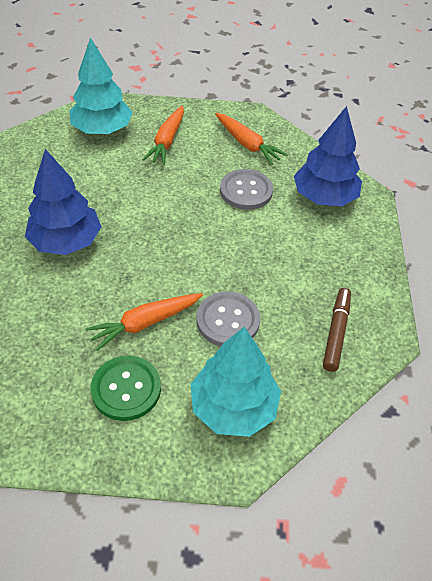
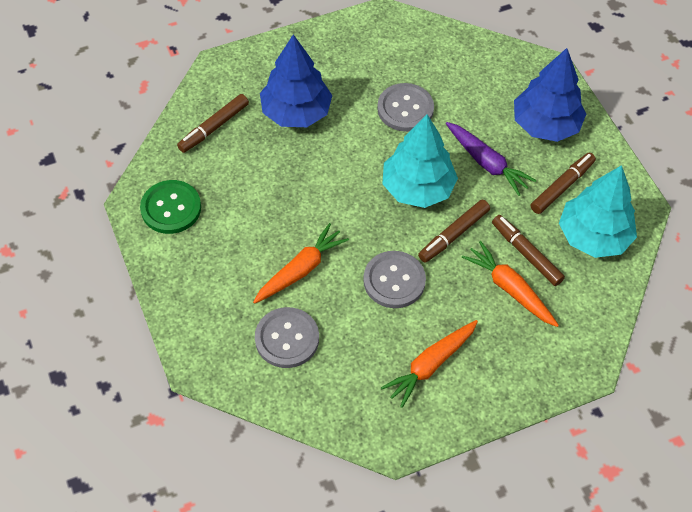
brown marker: [323,288,351,372] = 1 -> [177,94,249,153] [418,199,490,262] [492,215,565,286] [531,153,596,214] = 4
grey button: [197,291,260,346] [220,169,273,210] = 2 -> [255,307,319,368] [363,251,426,308] [377,83,434,132] = 3
purple carrot: none = 0 -> [446,122,536,196] = 1

